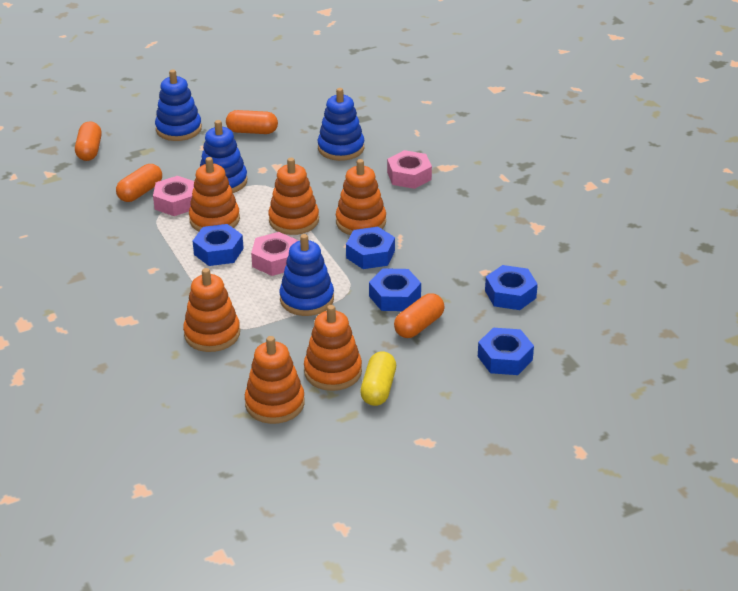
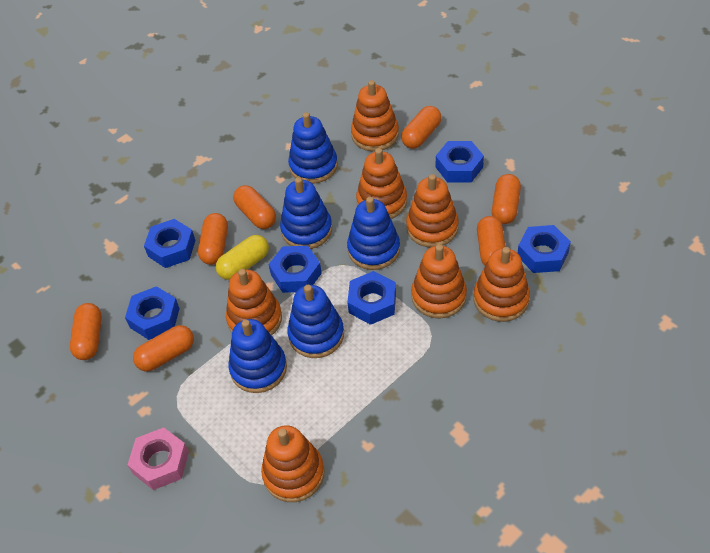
blue nut: [193,224,244,266] [346,227,395,269] [369,268,421,311] [478,328,534,375] [485,265,538,310] = 5 -> [125,286,180,340] [144,219,196,268] [268,246,322,293] [347,271,396,325] [436,141,484,183] [518,225,571,273] = 6
blue stacking toy: [155,70,202,141] [200,120,247,193] [279,234,334,316] [318,88,364,161] = 4 -> [228,319,287,393] [280,177,332,249] [287,285,344,358] [288,112,338,184] [347,197,400,270] = 5
orange capsule: [75,121,102,161] [116,164,162,202] [226,110,278,134] [394,293,445,338] = 4 -> [70,303,102,360] [133,325,194,372] [198,213,228,265] [233,185,276,229] [401,106,441,149] [477,216,506,266] [492,174,521,224] = 7
orange stacking toy: [183,268,240,352] [189,157,240,231] [245,336,305,424] [268,158,319,235] [304,305,362,391] [336,159,386,235] = 6 -> [226,269,282,336] [261,425,324,502] [351,80,399,151] [356,148,407,219] [406,174,459,247] [411,244,467,318] [474,247,530,322] = 7
pink nut: [153,176,194,216] [251,232,298,276] [387,150,432,189] = 3 -> [128,427,189,490] = 1

